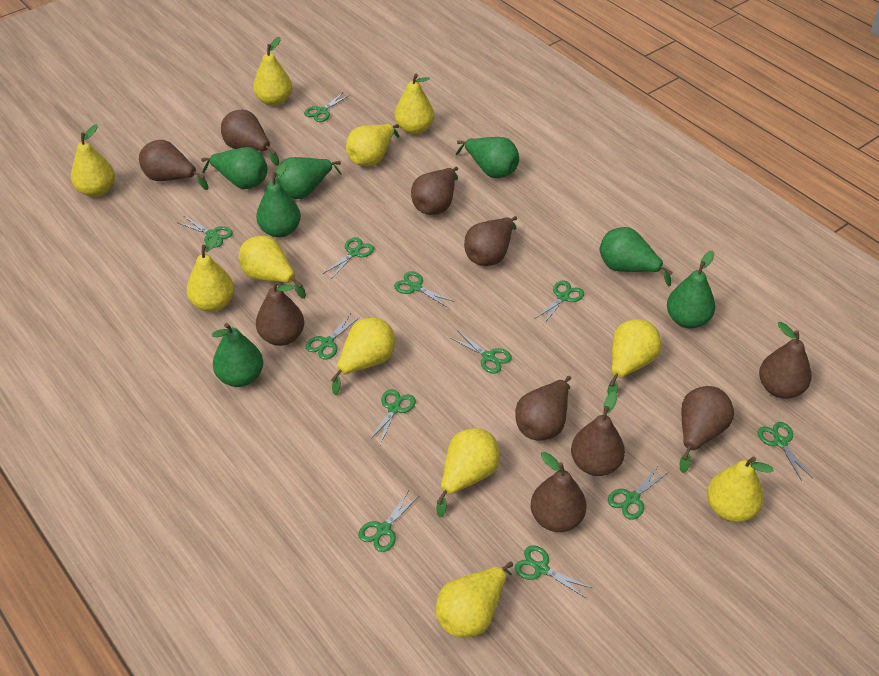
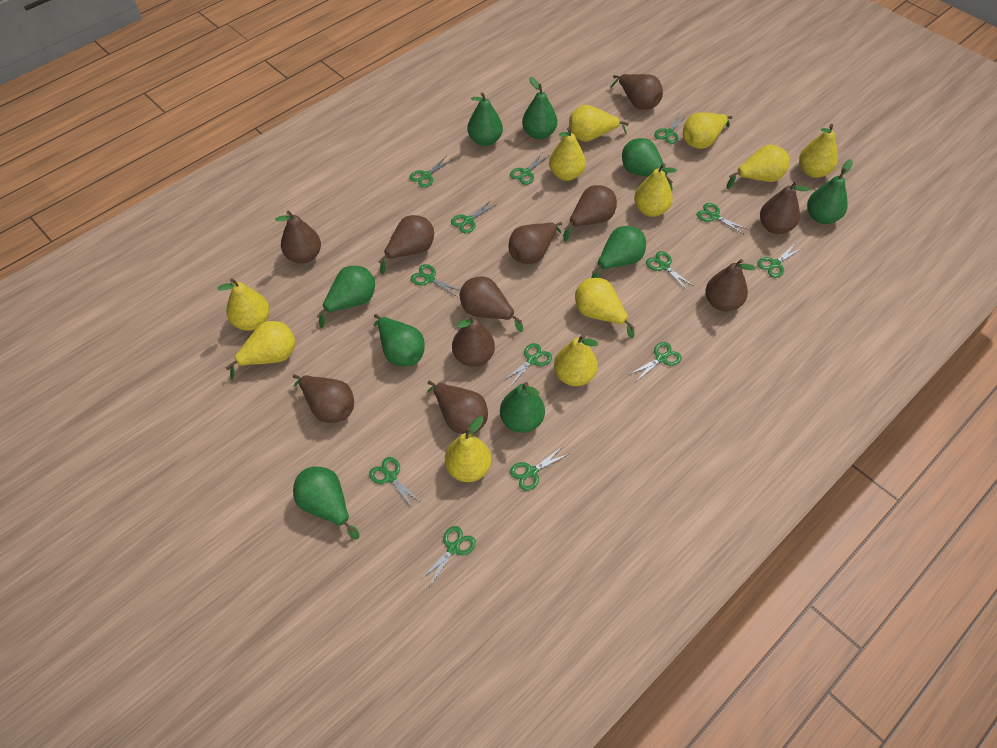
brown pear: [139,140,209,190] [221,110,279,166] [256,281,304,346] [411,167,458,215] [464,216,517,266] [515,376,571,440] [531,452,586,532] [571,391,625,476] [679,386,734,473] [759,322,812,399] = 10 -> [275,211,321,264] [293,374,354,423] [379,215,434,274] [427,380,488,434] [452,315,495,367] [460,276,523,332] [509,222,562,264] [563,185,617,242] [611,74,663,110] [705,259,756,312] [760,181,809,234] = 11
green pear: [201,147,267,189] [212,323,263,387] [256,162,301,238] [275,157,341,199] [455,137,519,178] [600,227,673,286] [667,250,715,328] = 7 -> [293,467,360,540] [316,266,375,328] [374,314,425,367] [467,92,503,146] [500,382,545,433] [522,77,557,139] [591,226,646,278] [622,138,673,191] [807,159,853,224] = 9
green scissors: [178,216,233,247] [304,93,350,122] [305,313,360,360] [323,237,374,279] [358,490,419,552] [368,389,416,445] [394,271,454,308] [451,331,512,373] [515,545,593,599] [534,280,584,324] [608,465,669,520] [757,422,813,481] = 12 -> [369,457,422,509] [409,157,453,188] [411,264,460,297] [420,526,476,587] [451,200,497,233] [502,343,552,388] [510,153,549,185] [510,446,569,491] [628,342,682,380] [646,251,694,291] [654,114,687,144] [697,203,747,234] [757,244,803,278] = 13

